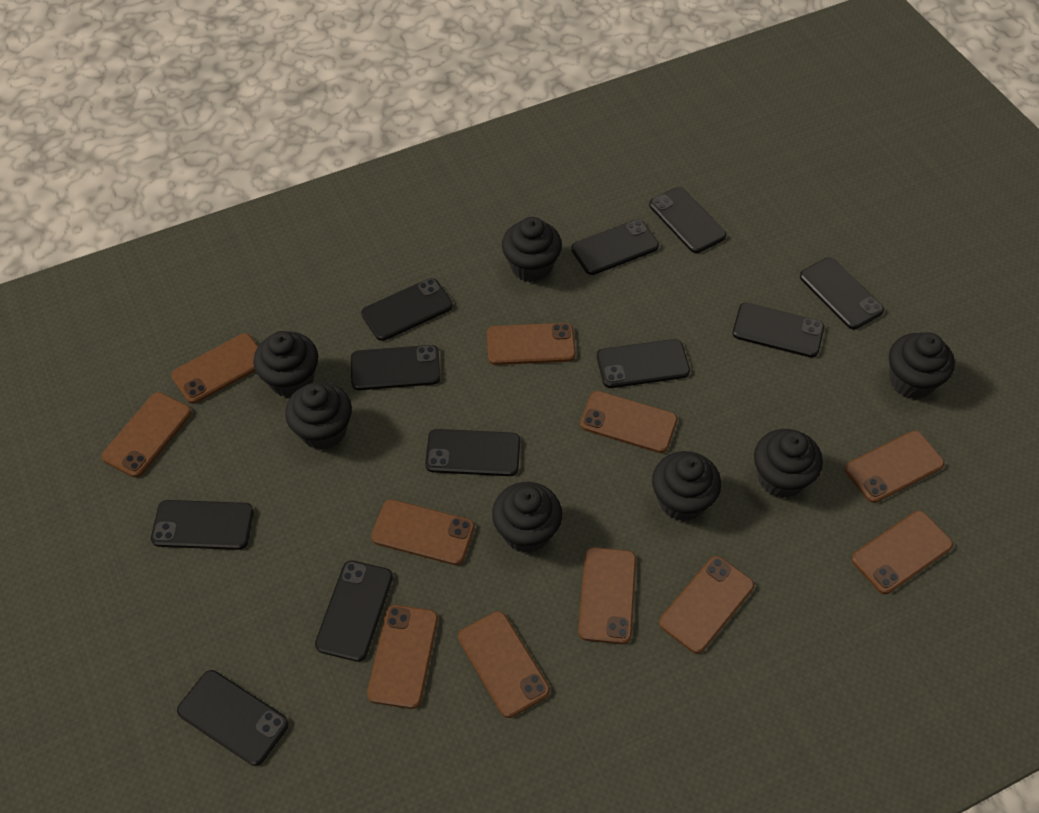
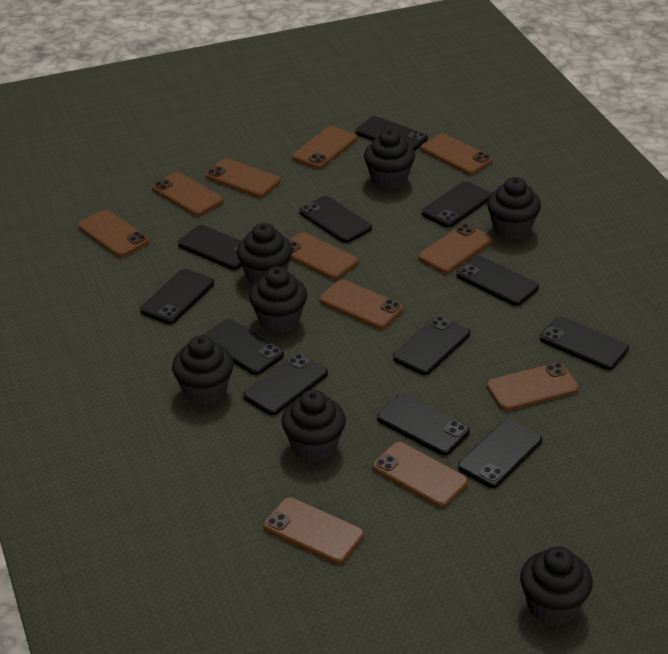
black phone: [151,500,254,550] [177,670,289,766] [315,560,393,662] [351,345,441,390] [361,278,453,341] [425,429,520,476] [571,219,659,275] [597,339,690,388] [649,187,726,253] [732,303,824,358] [800,257,884,329] = 11 -> [140,269,214,324] [178,225,242,270] [202,319,284,375] [243,354,328,415] [299,196,372,243] [355,116,428,151] [377,394,470,455] [393,316,470,375] [421,181,491,228] [456,256,539,306] [458,419,542,488] [540,317,629,370] = 12

